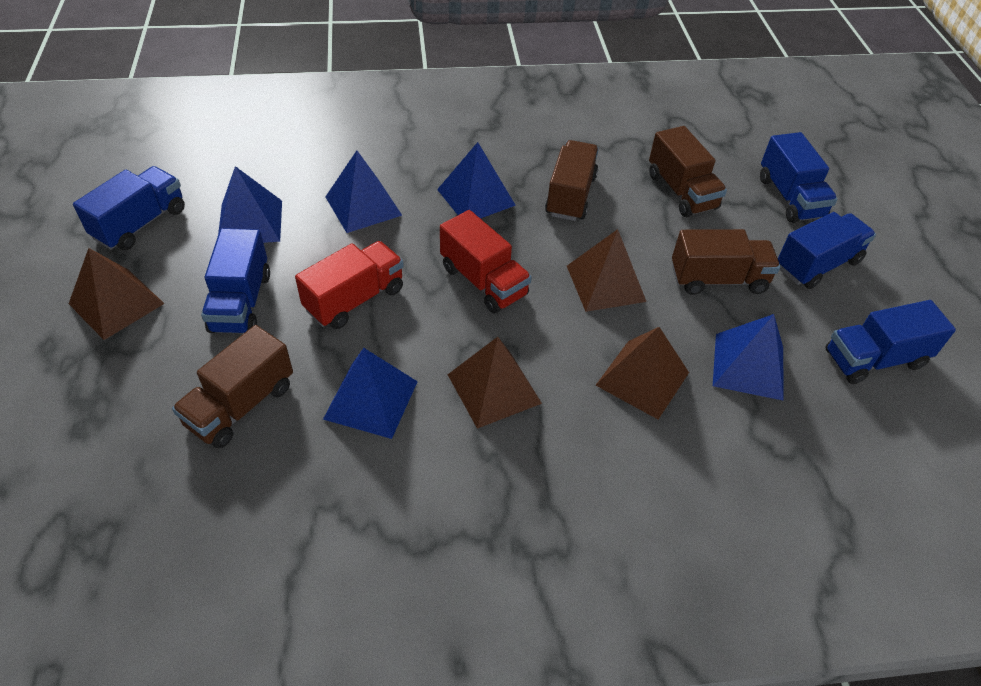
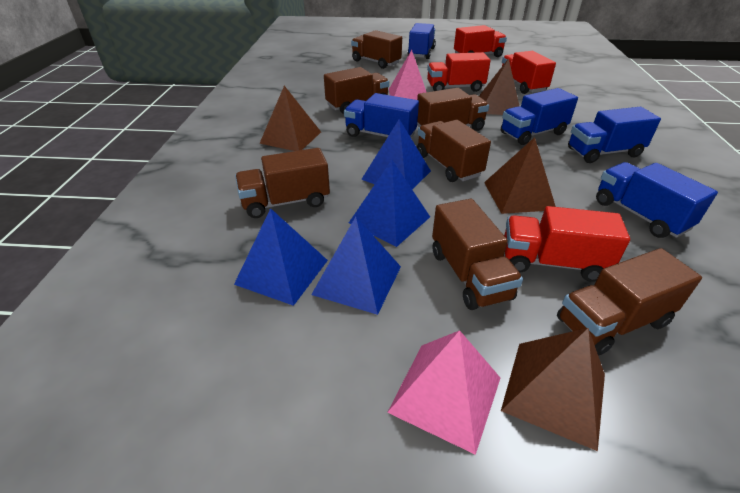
blue pyramid: [218,166,282,243] [323,348,418,439] [325,151,402,233] [437,142,516,219] [713,314,784,401] = 5 -> [234,208,328,306] [311,217,401,315] [349,160,430,247] [361,119,431,190] = 4
brown truck: [172,325,293,448] [545,140,599,221] [649,126,727,217] [672,229,780,295] = 4 -> [235,148,330,218] [324,67,389,114] [351,30,402,69] [417,88,489,131] [417,120,491,182] [432,199,523,310] [557,248,702,356] = 7
pink pyramid: none = 0 -> [387,330,500,455] [389,50,426,100] = 2
red truck: [295,241,404,329] [440,210,532,313] = 2 -> [427,52,491,92] [454,25,507,57] [502,51,556,94] [504,206,630,282] = 4

